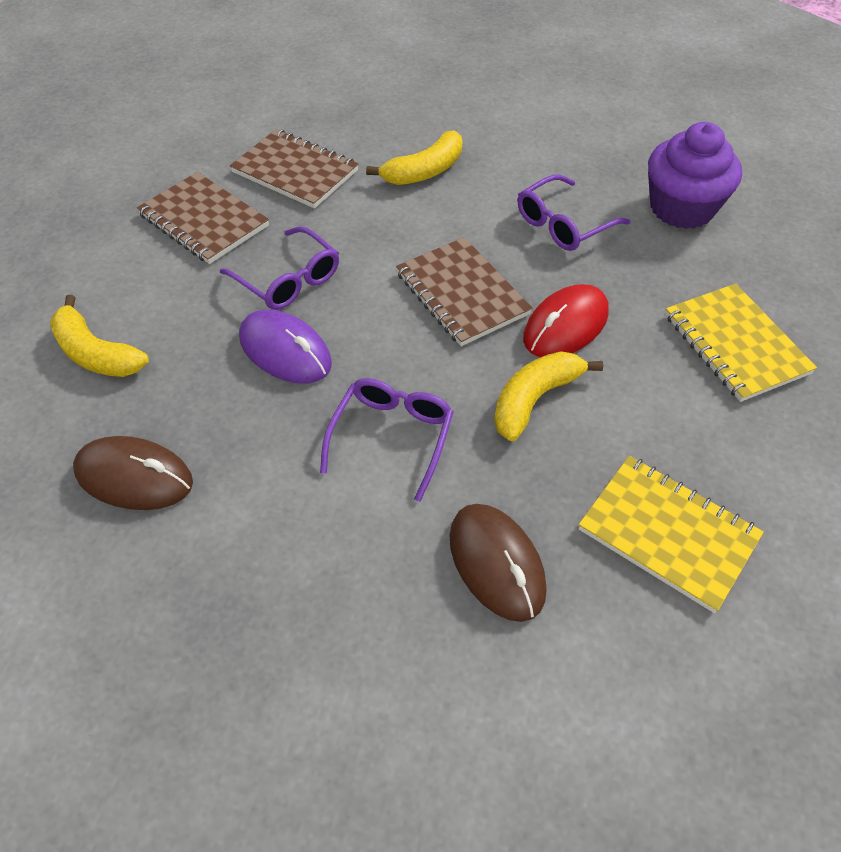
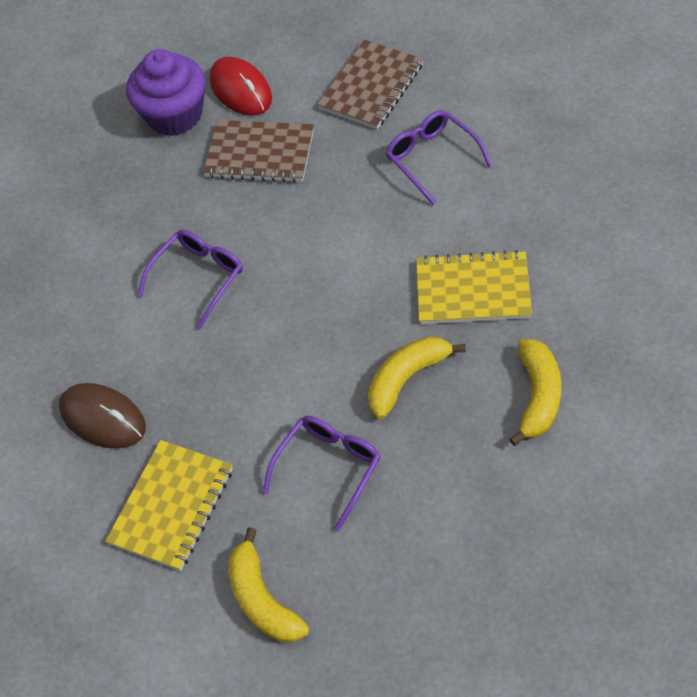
brown mouse: [73,436,193,510] [450,504,547,622] = 2 -> [59,383,146,449] = 1
brown notebook: [137,172,269,264] [230,129,359,209] [396,237,533,346] = 3 -> [203,120,314,183] [317,40,423,129] = 2
purple mouse: [239,310,332,384] = 1 -> none = 0

